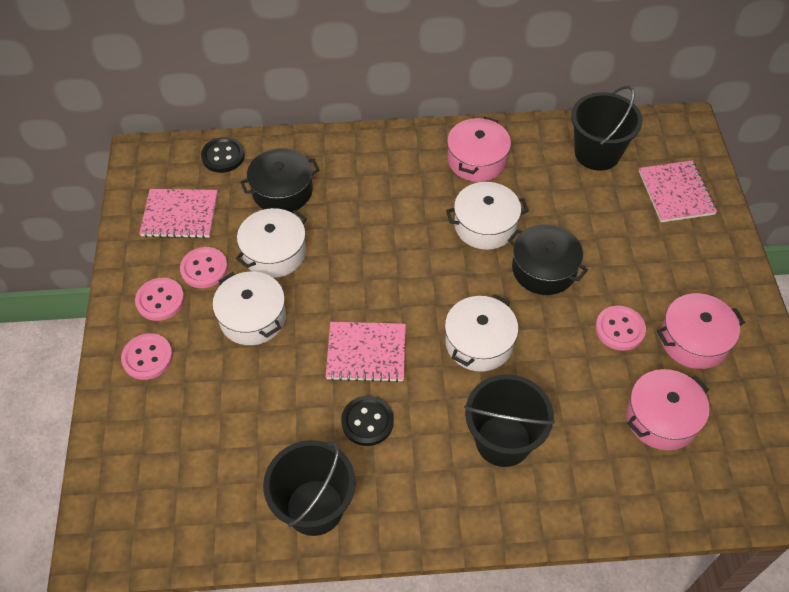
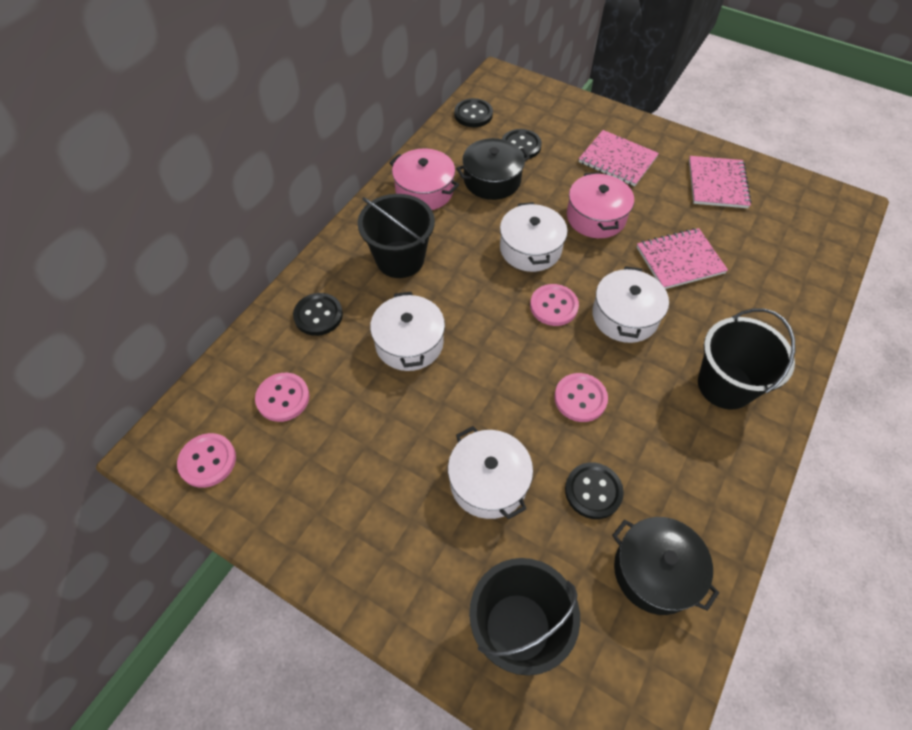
black button: [201,137,245,173] [341,396,394,446] = 2 -> [293,293,343,336] [454,98,493,127] [502,129,542,159] [565,462,624,519] = 4
pink pot: [447,117,511,182] [626,369,710,450] [657,293,745,369] = 3 -> [389,148,459,210] [567,172,634,238] = 2

